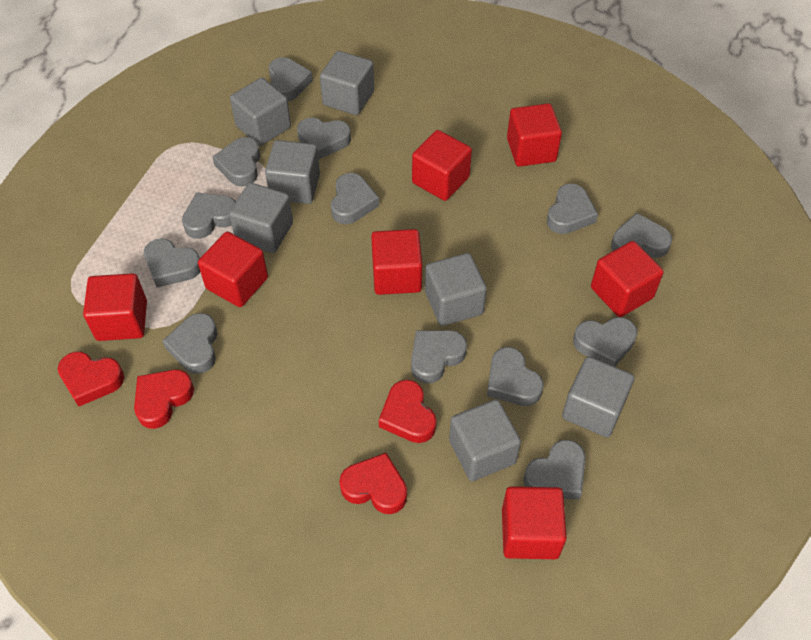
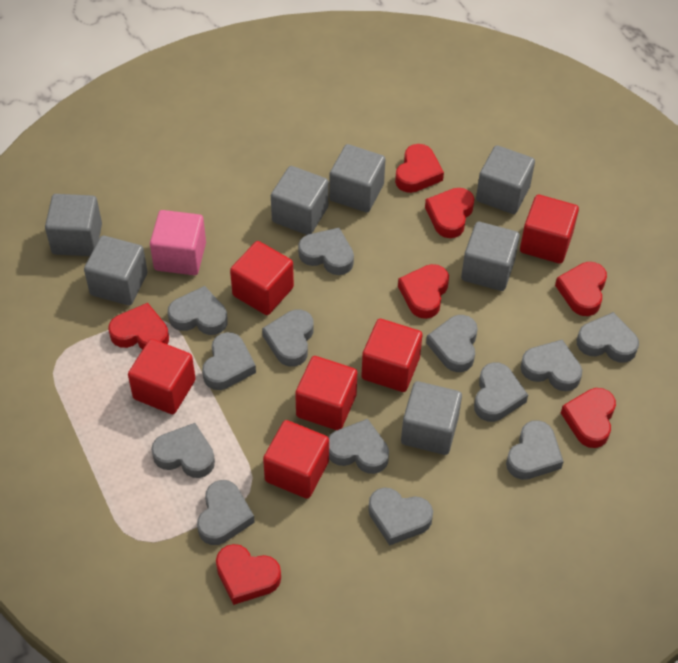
pink cube: none = 0 -> [150,210,206,275] = 1
red cube: [83,273,147,341] [198,232,268,307] [371,229,422,295] [412,130,472,201] [502,486,567,559] [507,103,562,167] [591,241,664,317] = 7 -> [128,339,196,414] [230,241,294,315] [263,420,329,499] [295,356,357,430] [361,319,422,392] [520,195,579,264] = 6
red heart: [58,352,124,407] [134,370,194,429] [339,453,407,514] [379,380,436,443] = 4 -> [108,303,169,350] [216,544,281,605] [395,144,444,193] [398,264,449,319] [425,188,474,238] [555,262,607,316] [561,388,616,448] = 7

